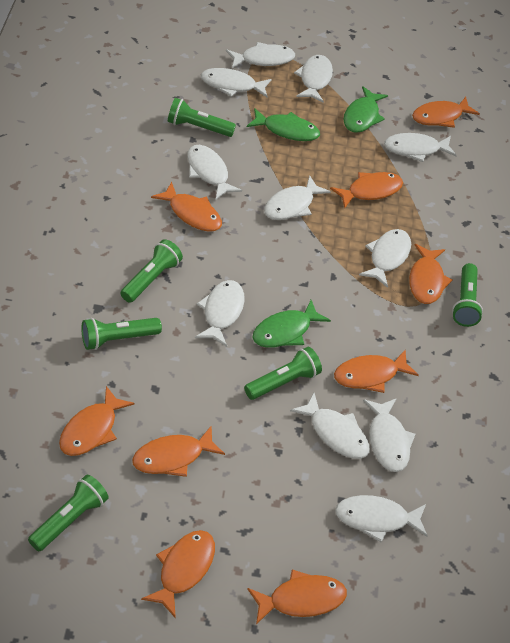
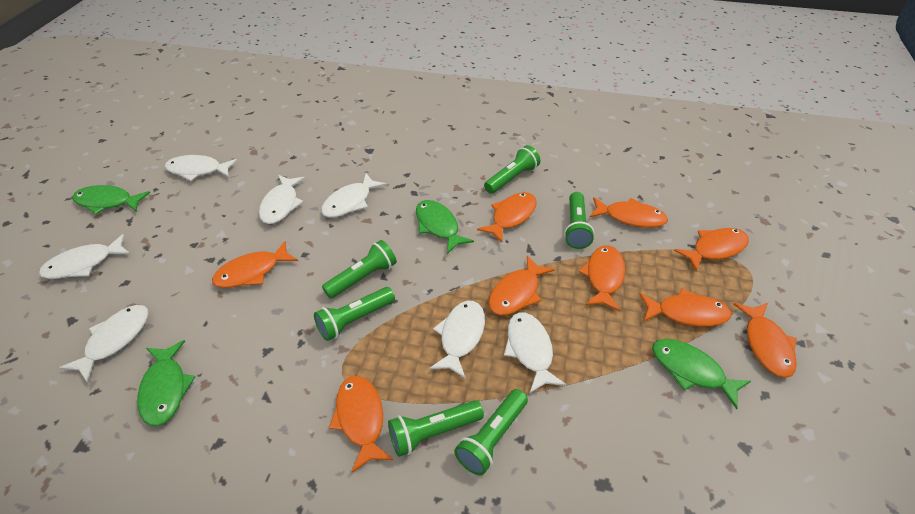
green fish: [247,108,320,141] [252,300,331,348] [344,86,388,133] = 3 -> [72,185,150,215] [137,340,195,426] [416,200,474,254] [652,339,751,409] = 4
white fish: [187,145,242,199] [195,280,244,347] [201,68,272,98] [226,42,295,68] [264,175,331,220] [290,393,370,459] [294,55,333,103] [335,495,428,542] [359,229,411,288] [363,398,416,472] [384,133,457,162] = 11 -> [39,234,130,279] [59,305,148,383] [165,155,238,181] [259,175,305,224] [321,173,386,218] [429,301,485,379] [504,312,566,394] = 7

